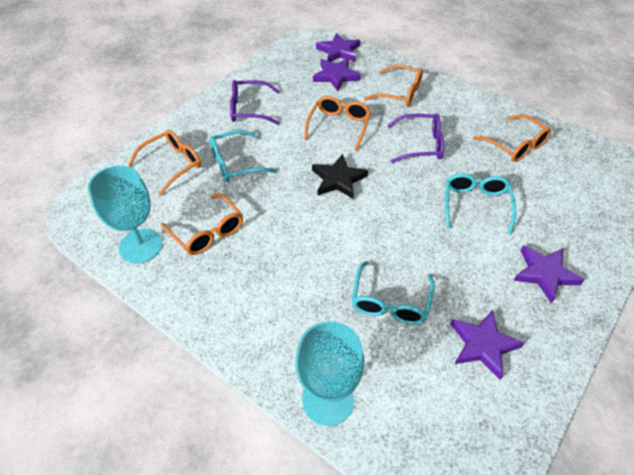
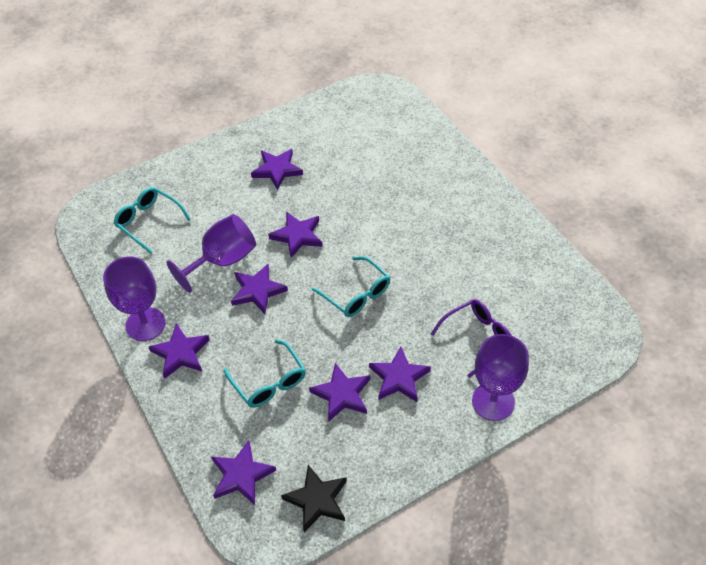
orange glasses: [128,130,201,196] [161,194,243,255] [304,96,371,151] [364,64,423,107] [473,114,551,162] = 5 -> none = 0
purple glasses: [230,80,280,125] [387,114,444,163] = 2 -> [431,299,512,378] = 1
purple goblet: none = 0 -> [103,257,165,341] [166,214,256,293] [472,334,529,421] = 3
purple star: [313,59,361,91] [316,33,360,62] [451,310,524,380] [513,245,584,303] = 4 -> [149,323,210,379] [211,440,276,505] [231,264,288,314] [251,149,303,190] [268,211,322,258] [309,363,370,422] [369,346,431,402] = 7
turquoise goblet: [88,165,162,263] [295,321,364,426] = 2 -> none = 0

